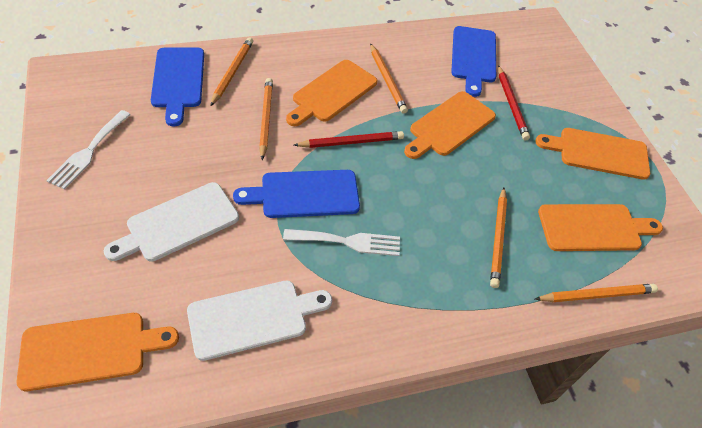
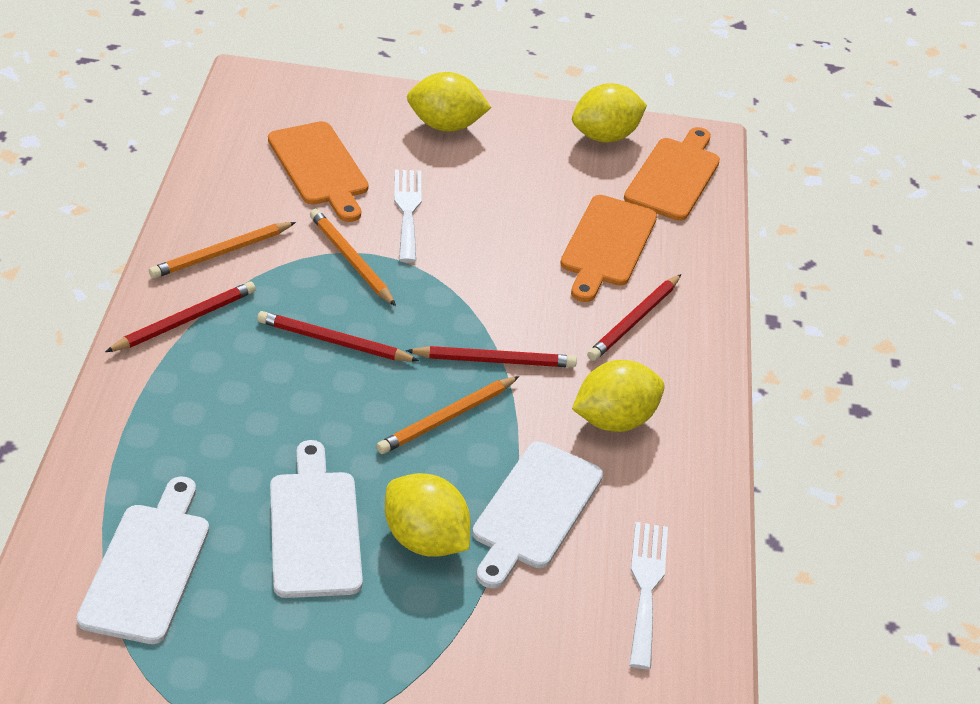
blue cutting board: [151,47,204,126] [233,170,360,218] [451,26,496,97] = 3 -> none = 0
orange cutting board: [17,313,179,391] [286,60,378,126] [404,91,496,159] [535,128,650,180] [538,204,663,251] = 5 -> [268,121,369,222] [560,195,657,302] [624,127,720,221] = 3
orange pencil: [210,37,253,106] [259,78,273,160] [370,43,408,114] [490,187,507,288] [535,284,658,302] = 5 -> [149,222,296,279] [310,209,396,306] [376,376,519,454] = 3
red pencil: [294,131,404,148] [498,65,530,140] = 2 -> [105,281,256,352] [257,311,419,361] [406,346,577,367] [587,274,681,361] = 4
white cutting board: [104,182,239,261] [187,281,332,361] = 2 -> [76,477,209,644] [270,440,363,598] [472,441,603,588] = 3
yellow lemon: none = 0 -> [385,473,470,557] [407,72,491,132] [572,83,647,143] [572,360,665,432] = 4

